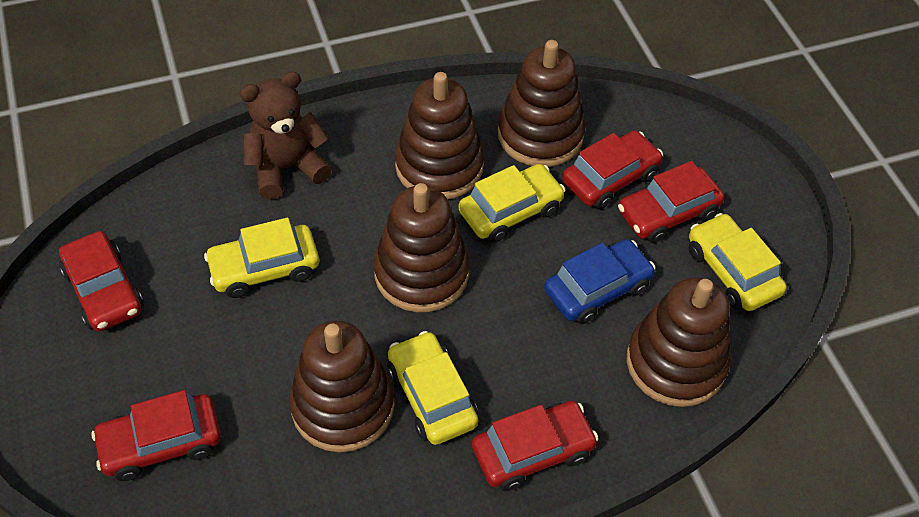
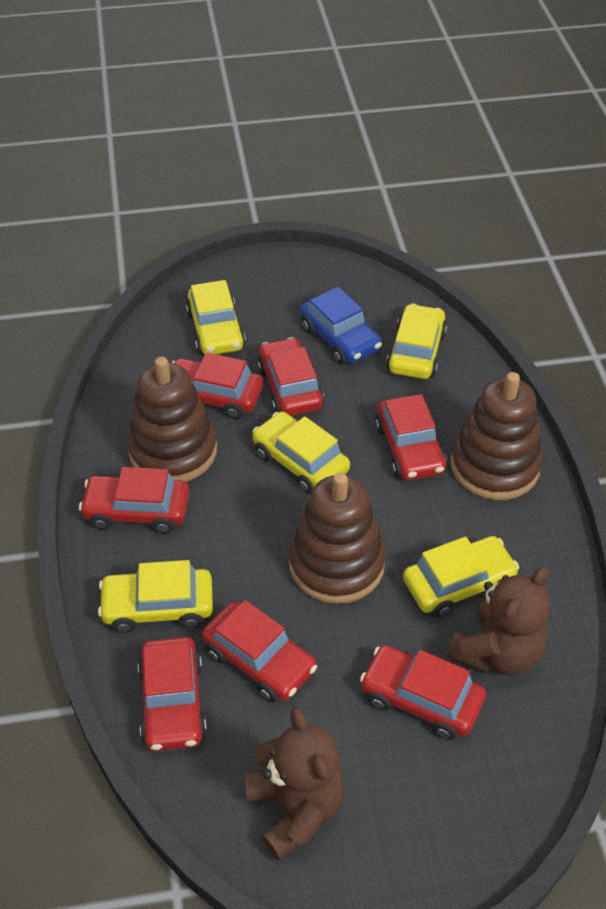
brown stacking toy: [289,320,395,452] [374,183,470,312] [395,72,484,200] [498,40,586,167] [627,277,730,407] = 5 -> [127,357,217,482] [289,472,386,604] [450,372,543,500] = 3
brown teddy bear: [240,71,332,200] = 1 -> [244,707,344,861] [447,566,551,675] = 2
red car: [59,231,144,332] [91,390,221,481] [472,401,599,491] [562,130,663,209] [618,161,724,243] = 5 -> [79,467,189,533] [138,637,207,751] [172,353,263,419] [202,600,317,702] [257,337,325,416] [360,645,486,740] [375,394,447,480] = 7
yellow car: [204,218,319,298] [387,331,478,445] [459,164,565,243] [689,213,787,311] = 4 -> [98,560,213,633] [186,280,246,355] [252,412,350,494] [386,304,447,379] [403,536,519,617] = 5

